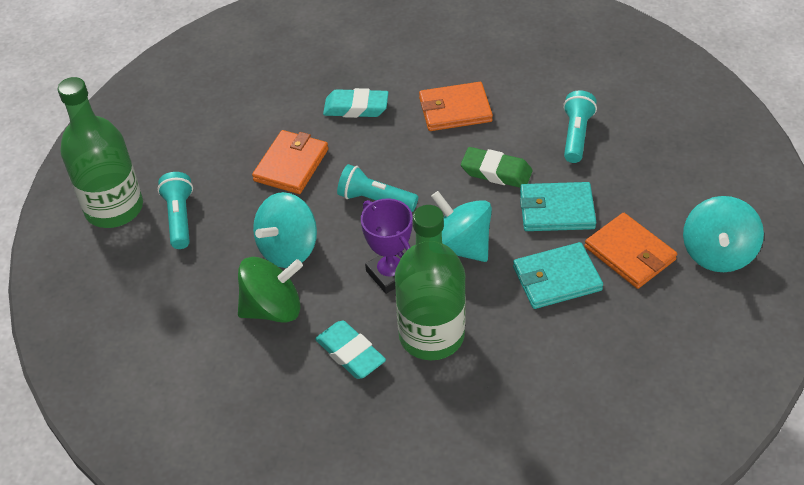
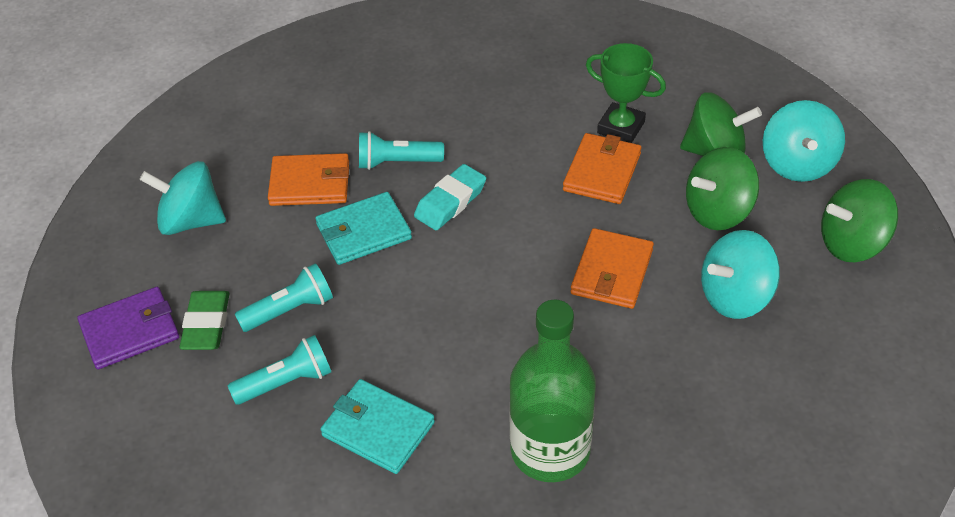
green bottle: [58,77,143,228] [395,205,466,360] = 2 -> [509,299,596,482] = 1
green spinning top: [238,257,303,323] = 1 -> [680,92,762,156] [686,147,759,230] [821,179,898,262] = 3
green trophy: none = 0 -> [586,43,666,143] = 1
purple trophy: [361,198,413,294] = 1 -> none = 0
purple wallet: none = 0 -> [77,287,179,369] = 1
turquoise eraser: [315,321,386,379] [323,88,389,118] = 2 -> [414,164,486,230] = 1

